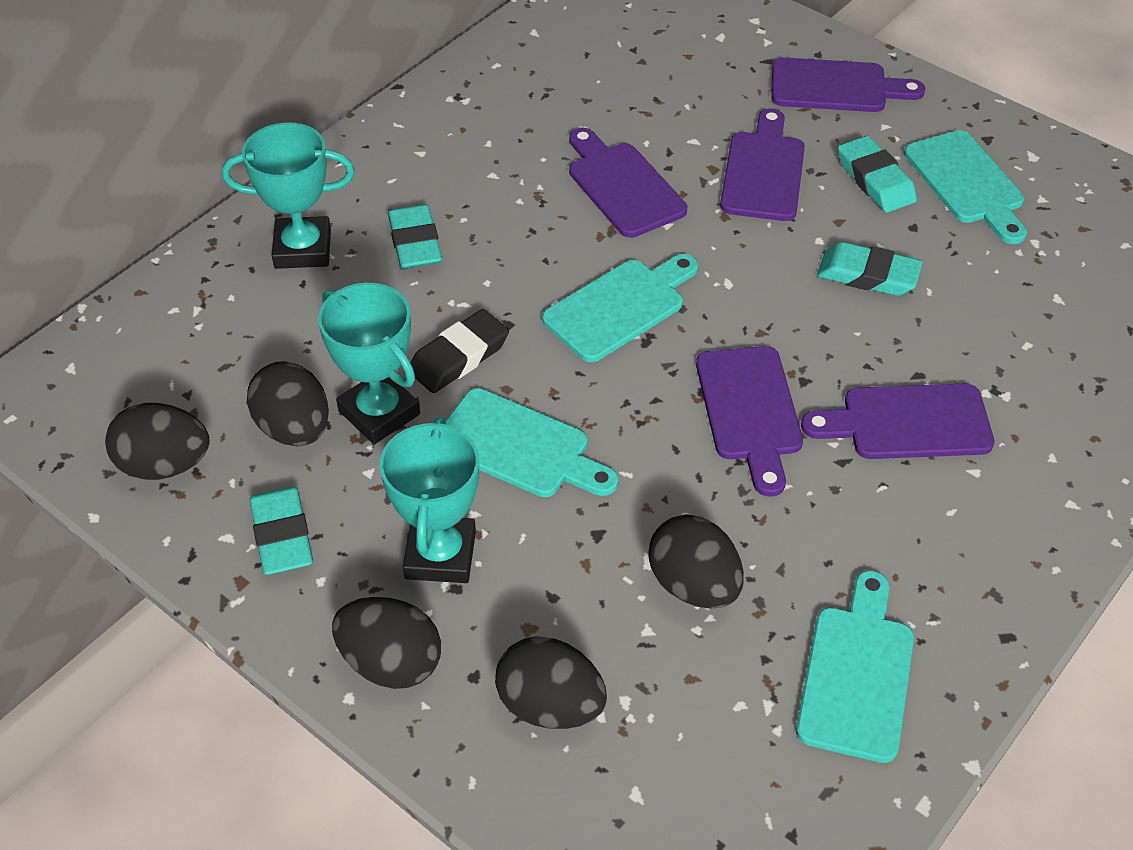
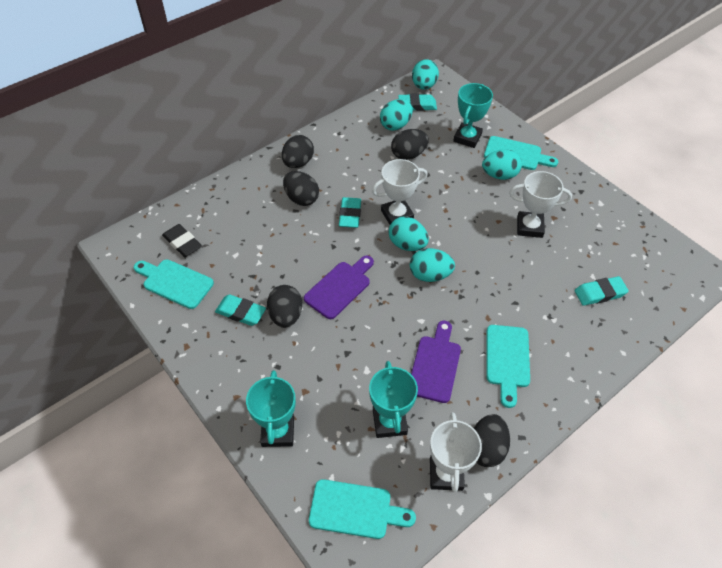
purple cutting board: [569,128,687,238] [696,346,803,497] [720,109,805,221] [771,57,925,112] [801,383,995,459] = 5 -> [304,256,374,319] [411,321,461,403] = 2
turquoise egg: none = 0 -> [380,99,413,131] [388,216,429,251] [410,248,455,282] [412,59,439,90] [482,149,522,180] = 5
white trophy: none = 0 -> [372,159,427,225] [430,412,482,492] [509,171,572,238] = 3

